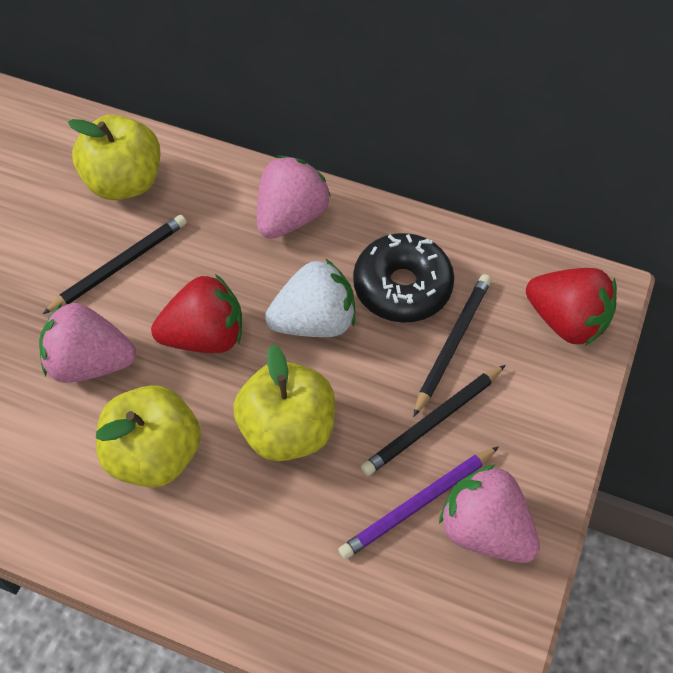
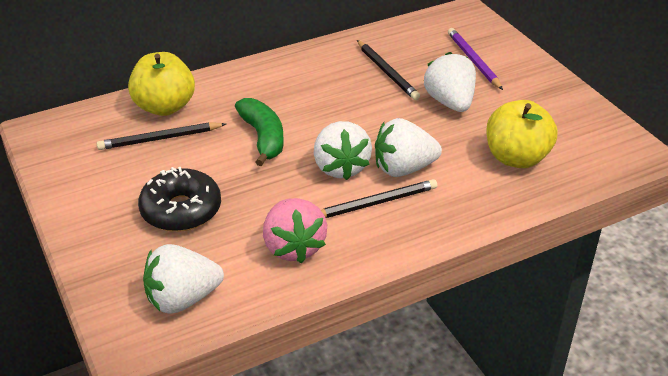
green banana: none = 0 -> [235,98,284,166] = 1
pink strawberry: [39,303,136,383] [257,156,331,239] [439,464,540,563] = 3 -> [263,198,327,263] = 1
red strawberry: [151,274,242,353] [526,268,617,346] = 2 -> none = 0
white strawberry: [265,259,355,337] = 1 -> [143,244,224,314] [314,121,372,180] [375,118,442,177] [424,52,476,112] = 4
yellow apple: [68,114,160,200] [96,385,201,488] [233,344,335,461] = 3 -> [128,52,195,116] [486,100,557,168] = 2

